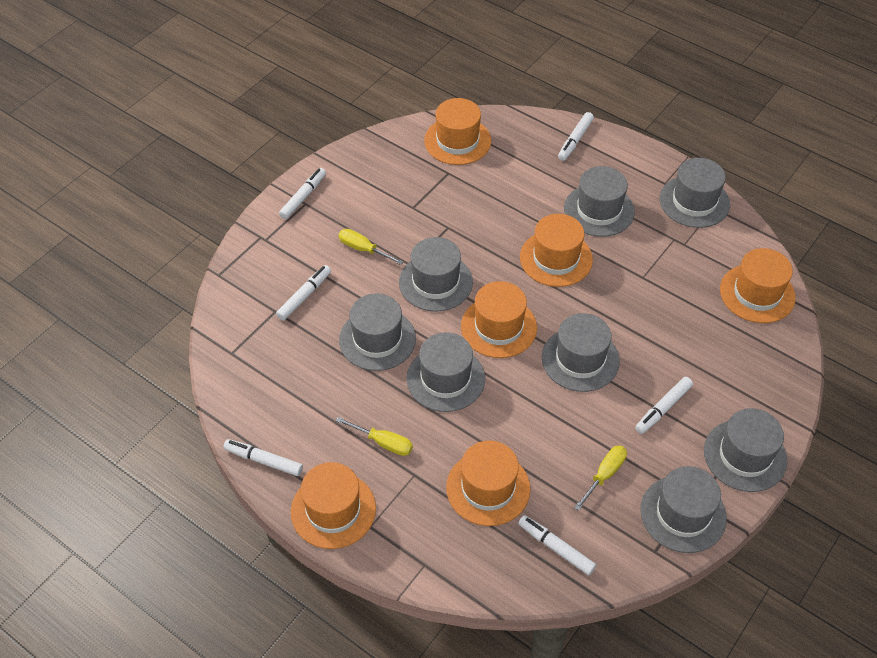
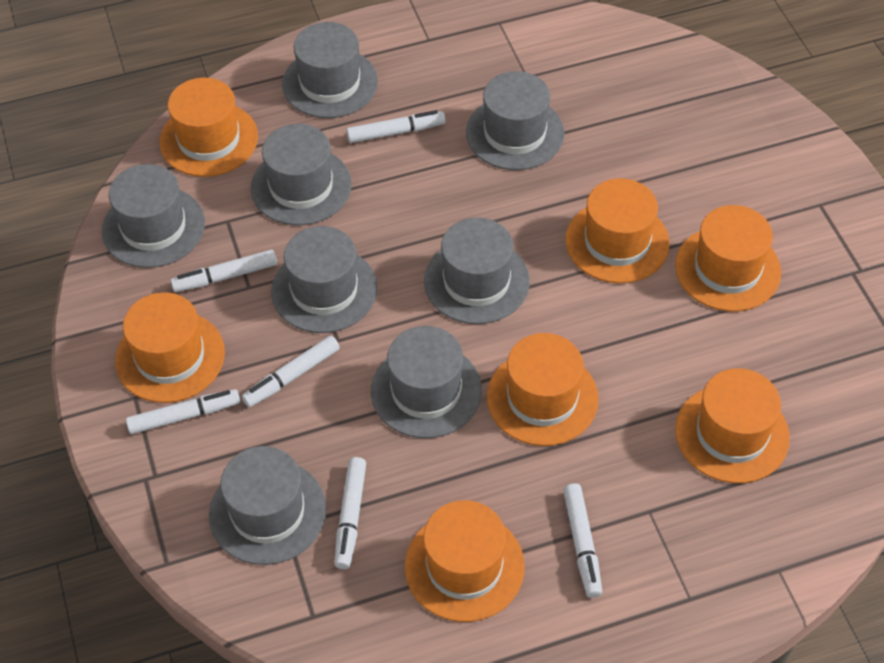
orange hat: [291,462,376,549] [424,98,491,165] [446,441,530,526] [461,281,537,358] [520,214,593,287] [720,248,796,323] = 6 -> [115,292,225,403] [159,78,258,177] [405,500,525,622] [487,333,599,446] [565,178,670,283] [675,205,781,311] [675,368,790,483] = 7
yellow screwdriver: [336,417,413,456] [339,229,404,265] [574,445,627,511] = 3 -> none = 0

